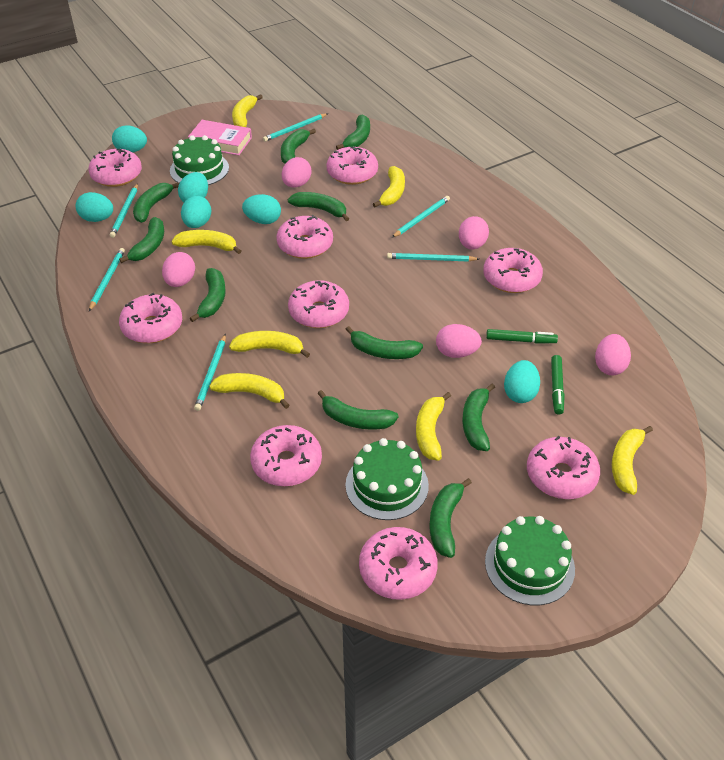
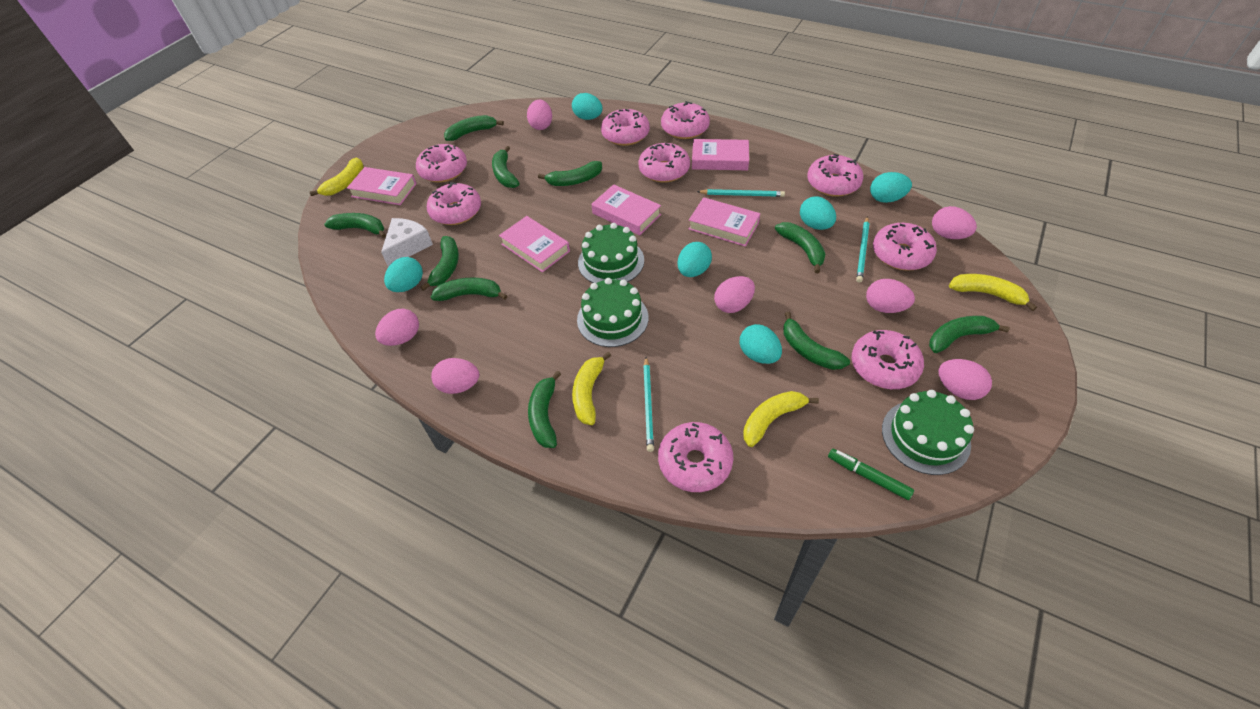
green marker: [486,329,558,343] [551,355,565,415] = 2 -> [828,448,914,500] = 1
pink book: [188,120,252,155] = 1 -> [347,167,417,205] [499,216,570,272] [592,184,661,235] [689,197,760,247] [692,139,749,170] = 5
pink egg: [162,252,195,287] [282,157,311,188] [436,324,482,358] [459,216,489,249] [595,334,631,376] = 5 -> [375,309,419,346] [431,358,479,394] [527,100,552,130] [714,276,755,313] [866,279,915,313] [932,206,977,239] [938,359,992,400] = 7
turquoise pencil: [89,248,125,311] [110,184,138,238] [194,334,226,411] [263,113,328,142] [387,253,479,262] [392,196,450,238] = 6 -> [643,357,654,452] [697,189,785,197] [856,216,869,283] = 3
white cheese: none = 0 -> [381,218,433,267] = 1
yellow banana: [171,230,241,254] [209,373,290,409] [229,331,310,358] [232,94,263,127] [373,166,405,207] [416,392,451,461] [612,426,653,495] = 7 -> [310,158,364,196] [572,352,611,425] [743,391,819,447] [949,274,1037,311] = 4

